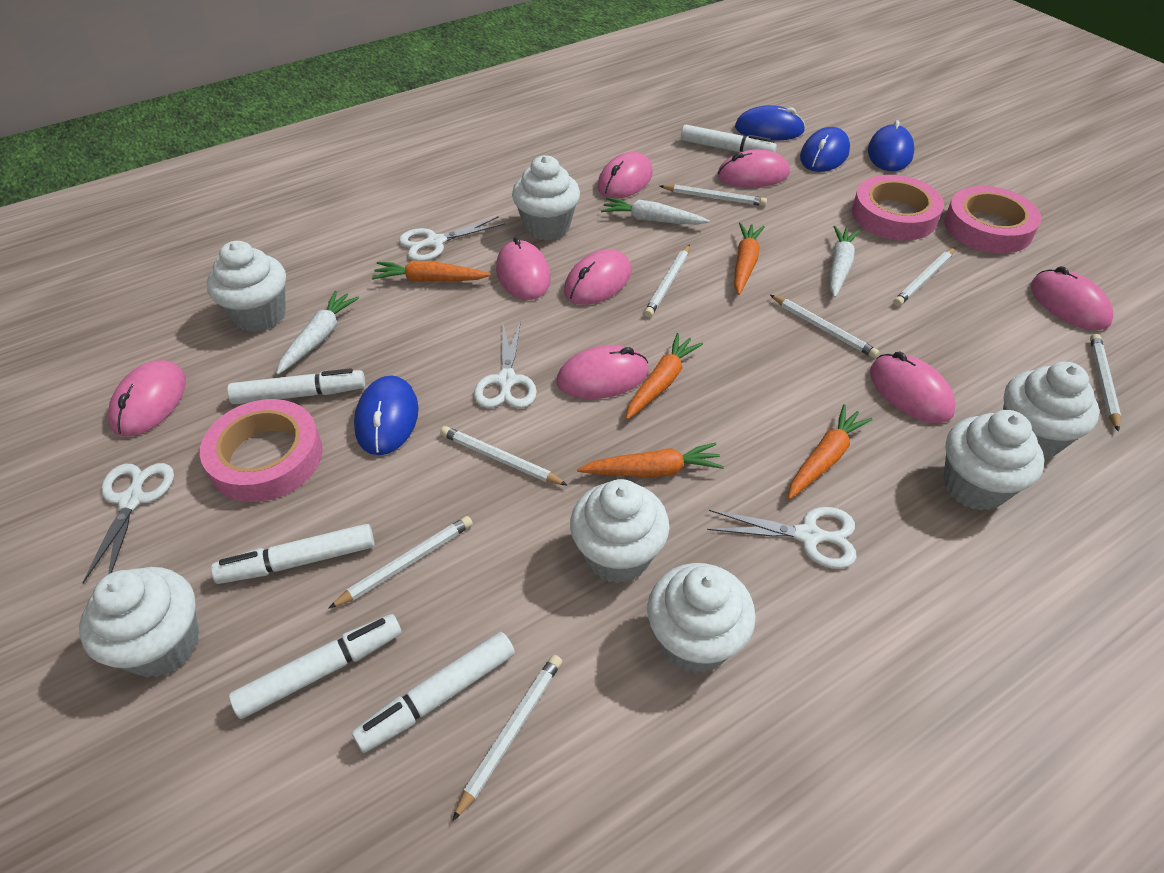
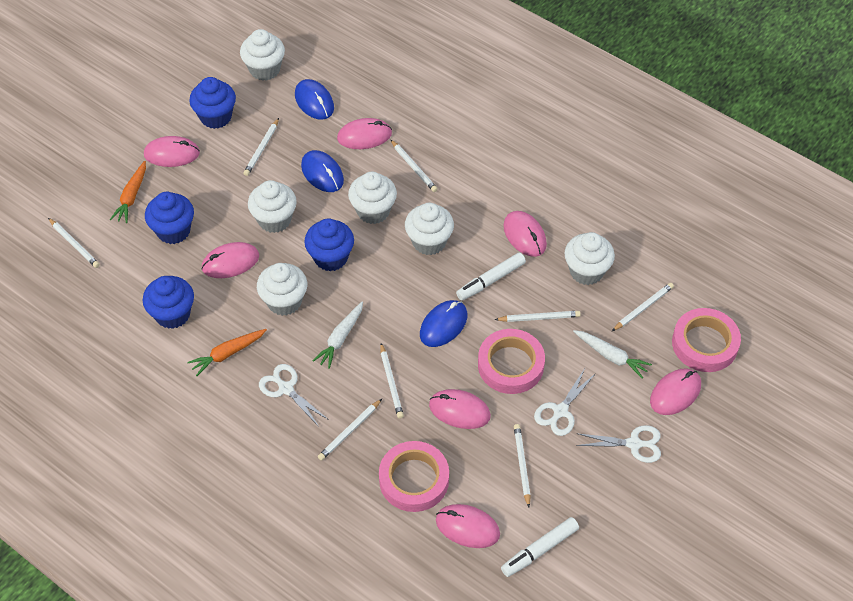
blue cupcake: none = 0 -> [143,276,194,329] [145,192,194,244] [189,77,236,129] [304,218,354,271] = 4
blue mouse: [354,375,419,455] [735,105,805,141] [800,127,850,172] [868,120,914,171] = 4 -> [295,79,334,120] [301,150,344,192] [420,300,468,347] = 3
orange carrot: [372,261,491,282] [577,442,724,477] [626,333,703,420] [734,223,765,295] [788,404,873,499] = 5 -> [110,161,146,223] [187,329,267,376] = 2
pink mouse: [108,360,186,436] [496,236,551,300] [556,345,649,399] [564,249,631,305] [597,152,653,199] [717,149,790,188] [870,351,956,423] [1031,266,1114,330] = 8 -> [144,136,200,167] [202,242,259,278] [337,118,392,149] [429,389,491,429] [436,504,500,548] [503,211,547,257] [650,368,701,415] = 7
white carrot: [276,291,359,375] [601,197,710,225] [830,226,860,298] = 3 -> [313,302,363,369] [573,330,652,379] = 2
white cupcake: [79,567,199,678] [207,241,286,332] [512,155,580,240] [570,479,669,583] [647,563,756,673] [944,410,1044,511] [1003,362,1099,459] = 7 -> [240,29,285,81] [248,180,297,233] [257,263,307,316] [348,172,397,224] [405,203,454,255] [564,232,615,285] = 6
white marker: [211,524,374,584] [227,368,365,404] [229,614,402,719] [352,632,515,753] [681,125,777,152] = 5 -> [456,252,526,301] [501,517,579,577] = 2
white scissors: [82,463,174,583] [399,217,505,261] [474,321,537,408] [707,507,857,569] = 4 -> [259,364,329,427] [534,368,596,436] [576,425,661,463] = 3

